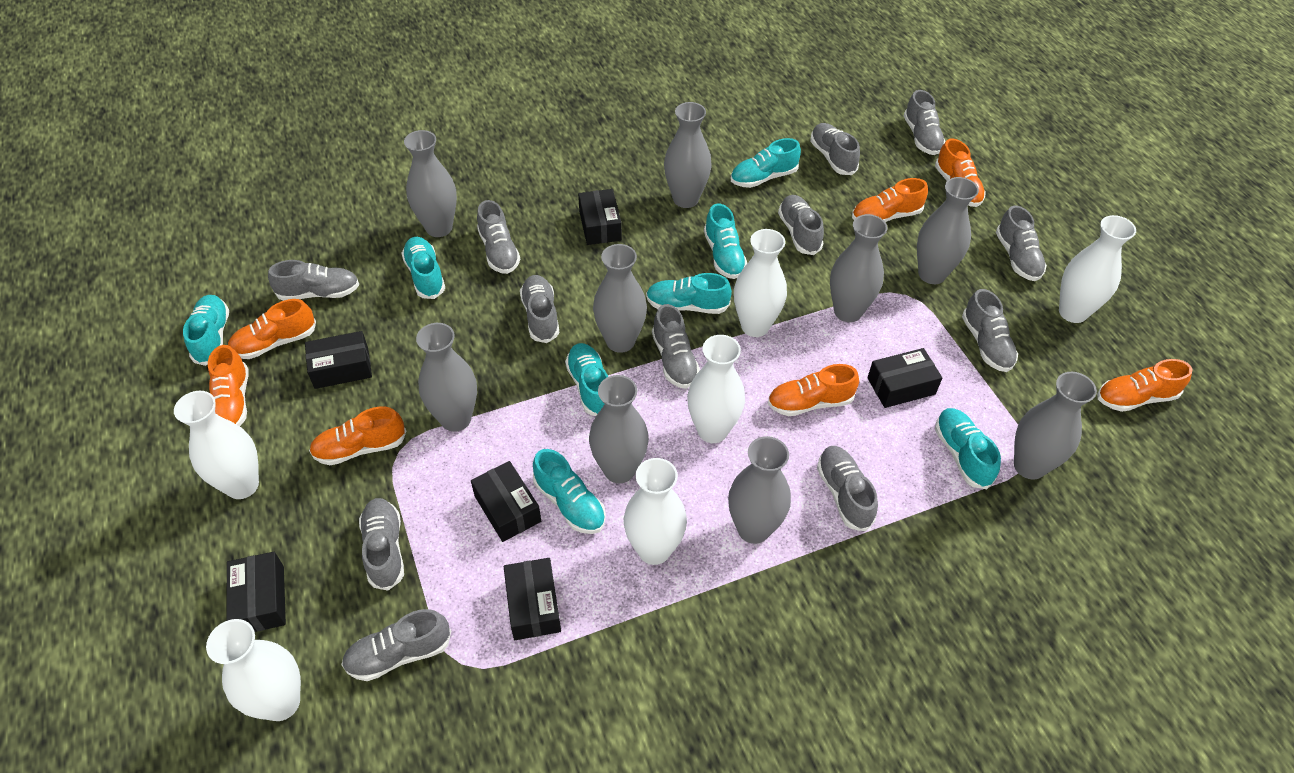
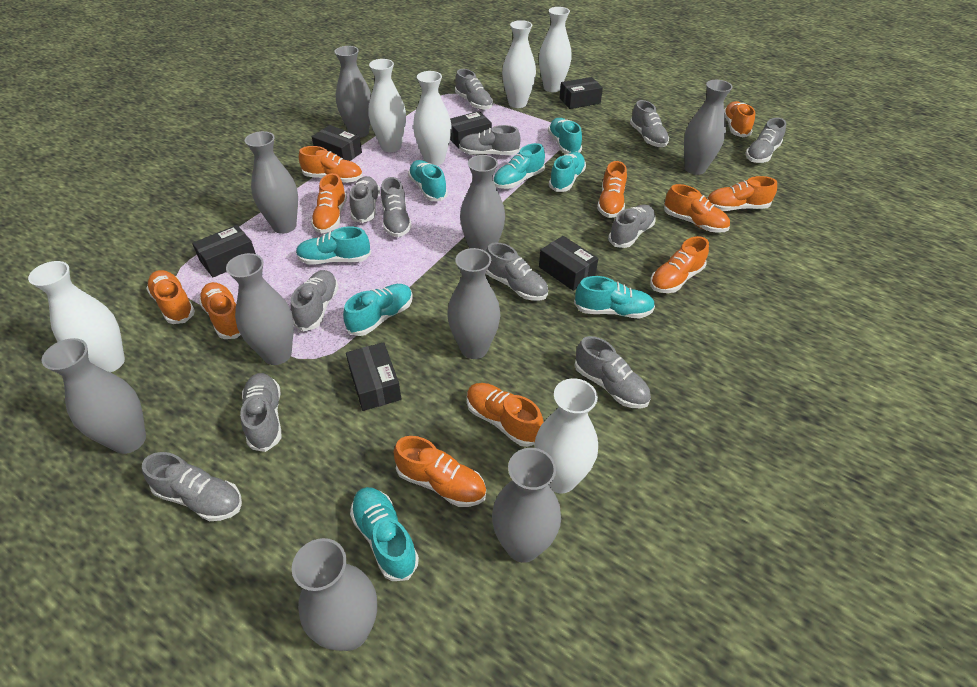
orange shoe: [208,345,248,426] [228,299,316,359] [309,407,406,465] [768,364,859,416] [852,178,928,222] [935,138,986,207] [1097,359,1193,412] = 7 -> [146,270,195,324] [199,282,241,339] [299,146,363,183] [311,173,347,233] [394,436,486,507] [467,383,544,447] [597,161,627,218] [650,236,709,293] [664,184,730,233] [707,176,777,211] [724,101,755,137] = 11

